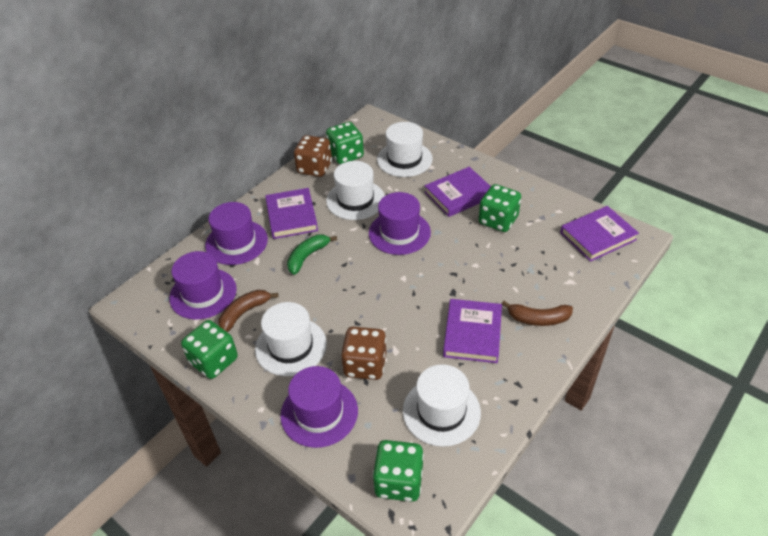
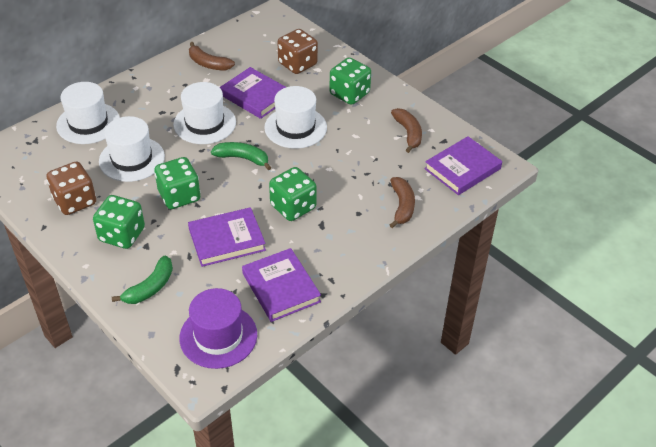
brown banana: [219,290,279,332] [502,301,573,326] = 2 -> [189,42,235,71] [390,177,415,228] [391,108,422,153] = 3
green banana: [287,235,337,275] = 1 -> [112,256,173,304] [211,142,271,170] = 2
purple hat: [169,251,237,320] [205,202,268,265] [280,366,358,448] [369,192,431,255] = 4 -> [179,288,257,369] = 1

